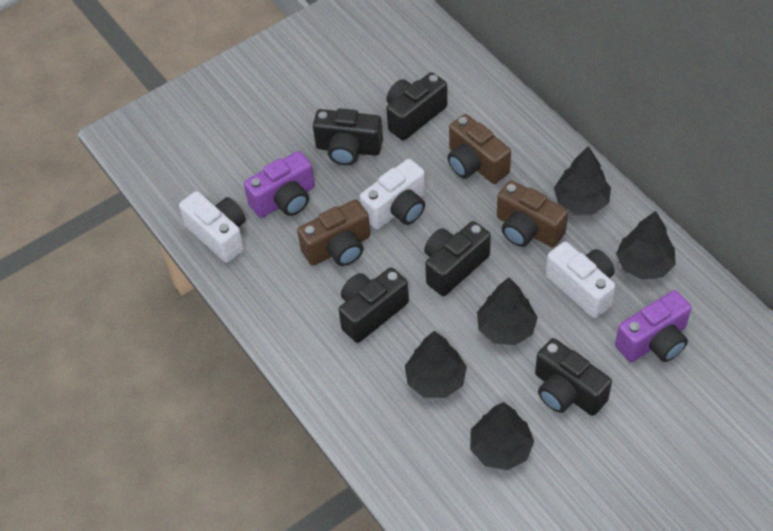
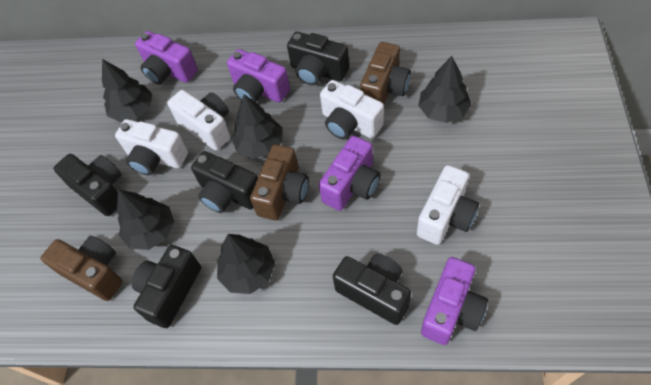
purple camera: [244,151,315,218] [615,290,691,362] = 2 -> [135,31,198,84] [227,49,290,102] [319,136,380,211] [421,257,488,345] = 4
white camera: [179,191,246,263] [360,159,426,230] [546,242,615,319] = 3 -> [115,119,188,175] [167,90,230,151] [320,80,384,139] [417,165,479,245] = 4

